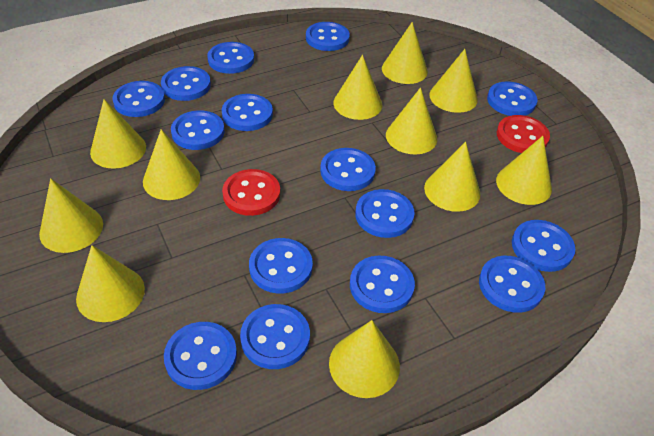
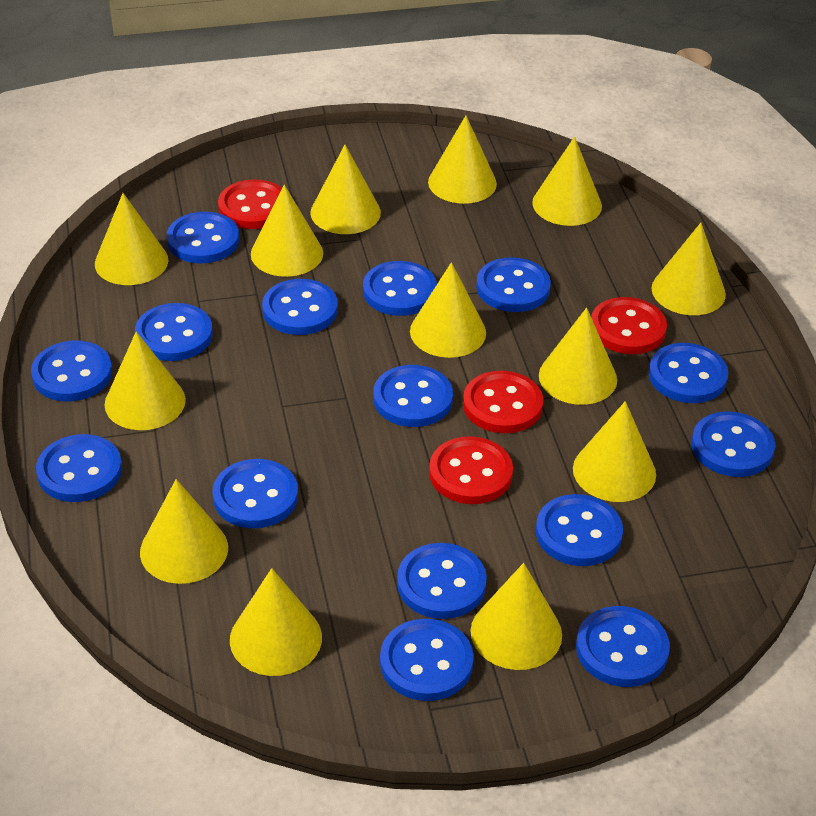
red button: [222,169,280,216] [497,115,550,153] = 2 -> [218,179,282,229] [429,437,513,504] [463,371,543,433] [591,297,667,354] = 4
yellow cone: [39,178,103,253] [76,245,145,322] [90,99,146,169] [143,129,200,200] [329,320,400,398] [333,55,382,120] [382,22,428,84] [386,87,437,155] [424,141,481,212] [429,49,478,113] [496,136,552,205] = 11 -> [95,193,168,285] [104,332,186,430] [140,479,228,584] [230,568,322,676] [251,185,323,277] [310,145,381,234] [410,262,486,358] [428,116,497,204] [470,563,562,670] [532,137,602,226] [539,308,617,405] [573,401,656,502] [651,223,726,315] = 13

